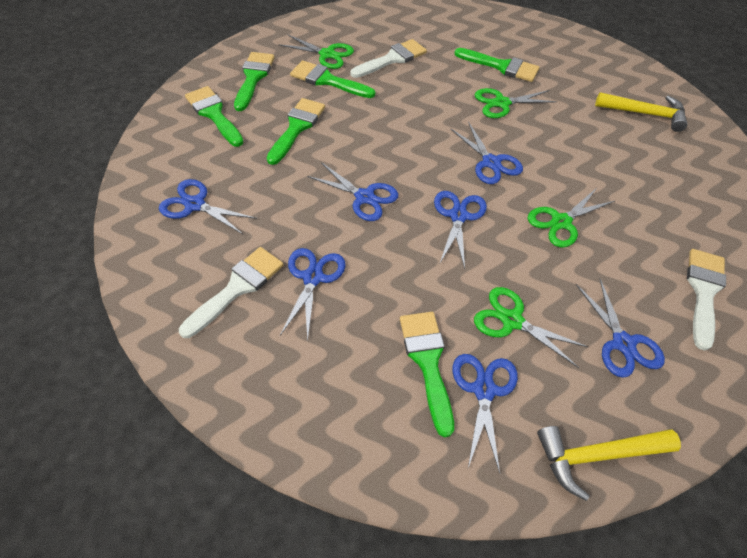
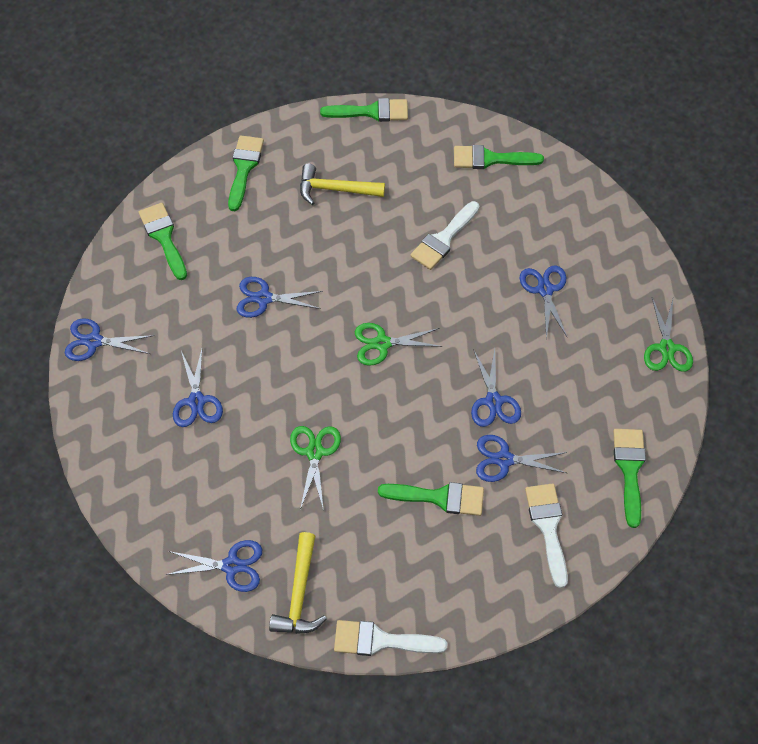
green scissors: [278,34,354,69] [474,287,588,368] [475,88,557,118] [528,188,615,248] = 4 -> [290,426,341,510] [355,323,443,366] [644,298,693,372] = 3

